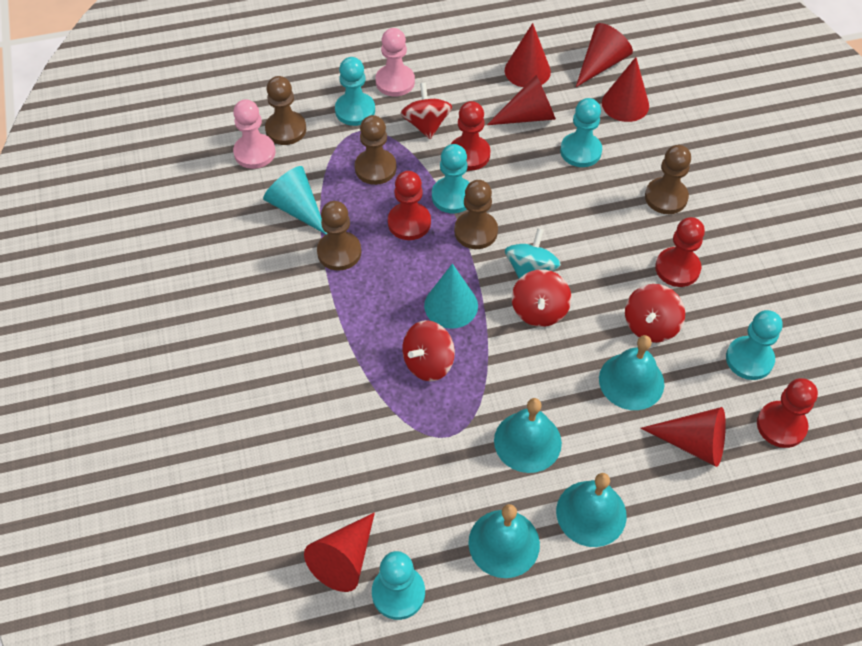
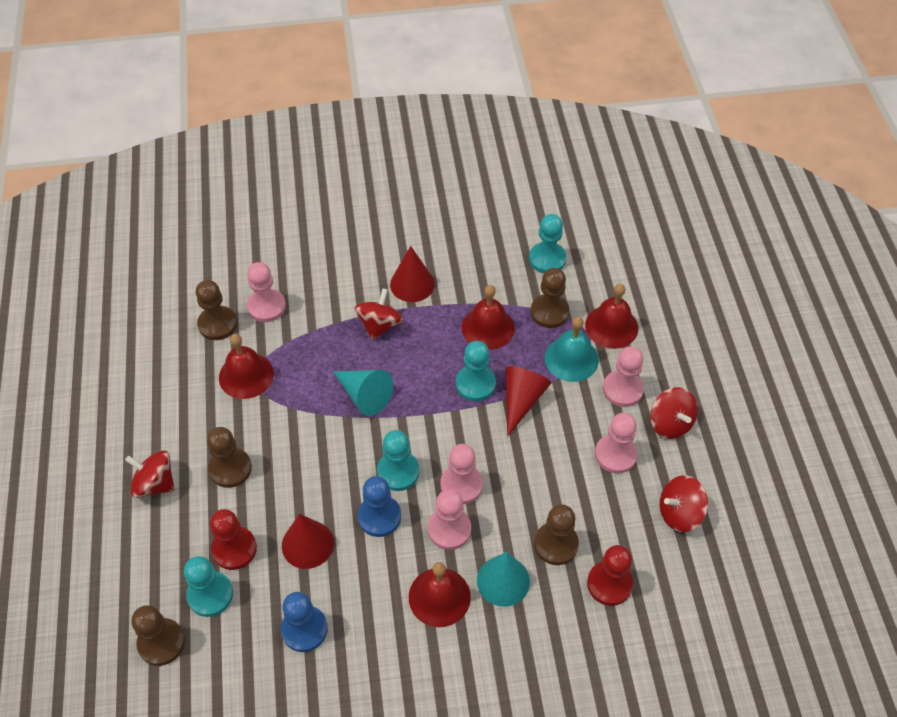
blue pawn: none = 0 -> [281,592,328,652] [358,476,401,537] = 2
pink pawn: [233,99,275,169] [375,28,415,97] = 2 -> [247,262,286,322] [428,489,471,550] [440,444,483,505] [595,413,638,474] [603,346,644,407] = 5
red bell: none = 0 -> [219,334,274,399] [409,562,471,627] [462,285,515,350] [585,284,638,349] = 4
red cone: [304,512,375,592] [487,75,556,125] [505,23,551,88] [576,23,633,87] [602,57,649,122] [641,407,726,467] = 6 -> [282,514,334,569] [390,246,435,302] [505,366,551,436] = 3
red pawn: [388,171,431,240] [451,101,491,171] [655,217,705,287] [757,378,818,448] = 4 -> [210,509,257,570] [587,545,633,606] = 2
turquoise bell: [468,504,540,578] [494,398,562,473] [556,473,627,547] [599,335,664,410] = 4 -> [545,317,599,382] = 1
turquoise pawn: [335,57,375,126] [372,551,425,620] [432,144,469,213] [560,98,602,167] [726,310,782,380] = 5 -> [184,556,233,617] [377,430,420,491] [456,341,496,401] [529,214,566,273] = 4
turquoise spinning top: [505,228,561,279] = 1 -> none = 0

